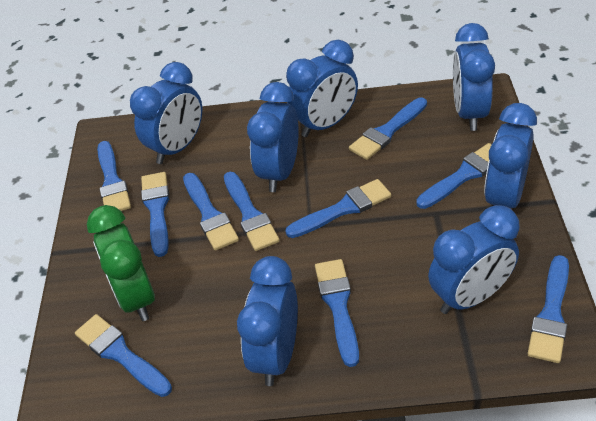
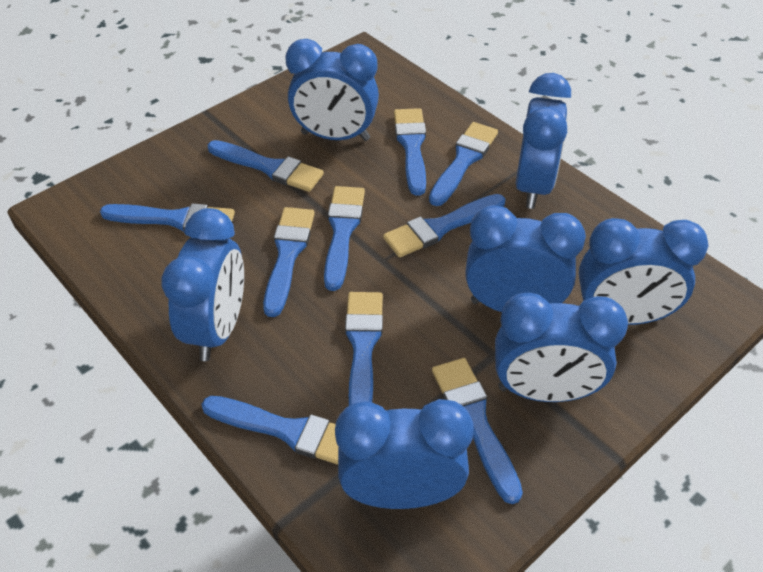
green clock: [87,205,155,321] = 1 -> none = 0

